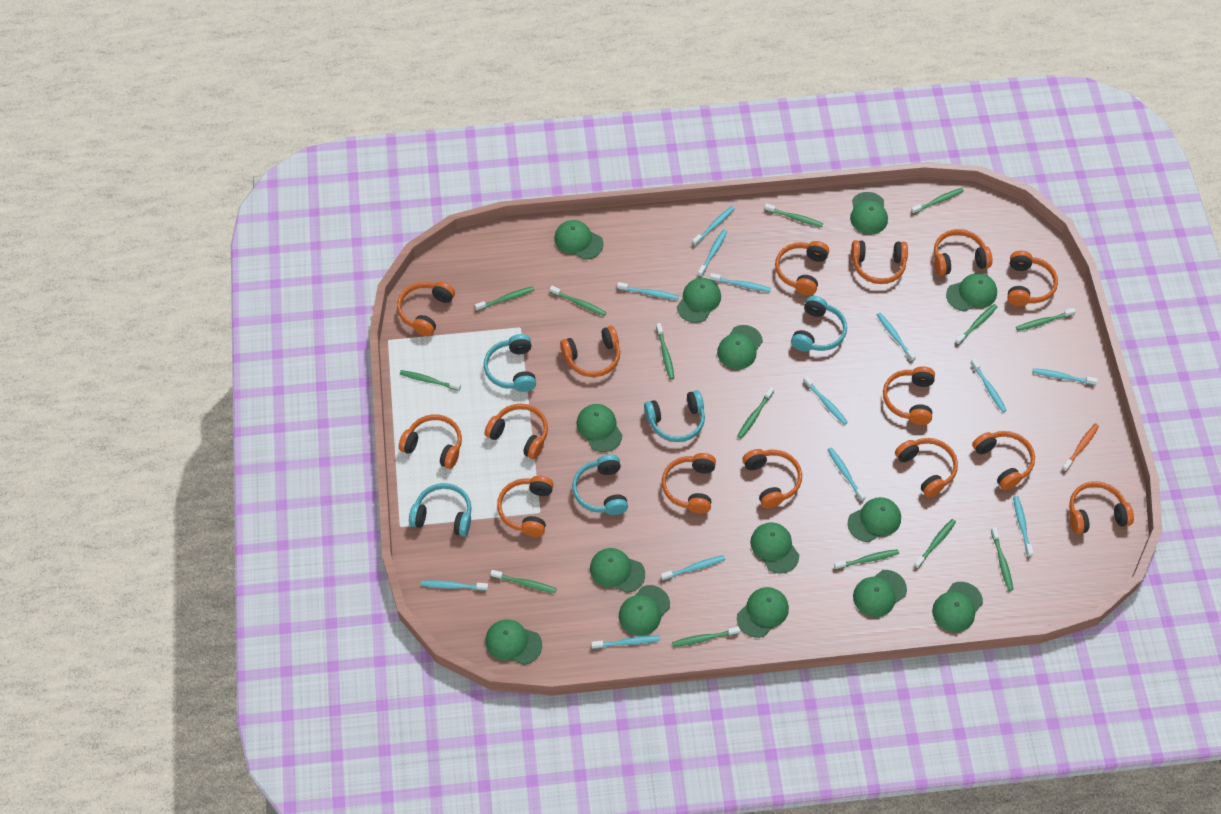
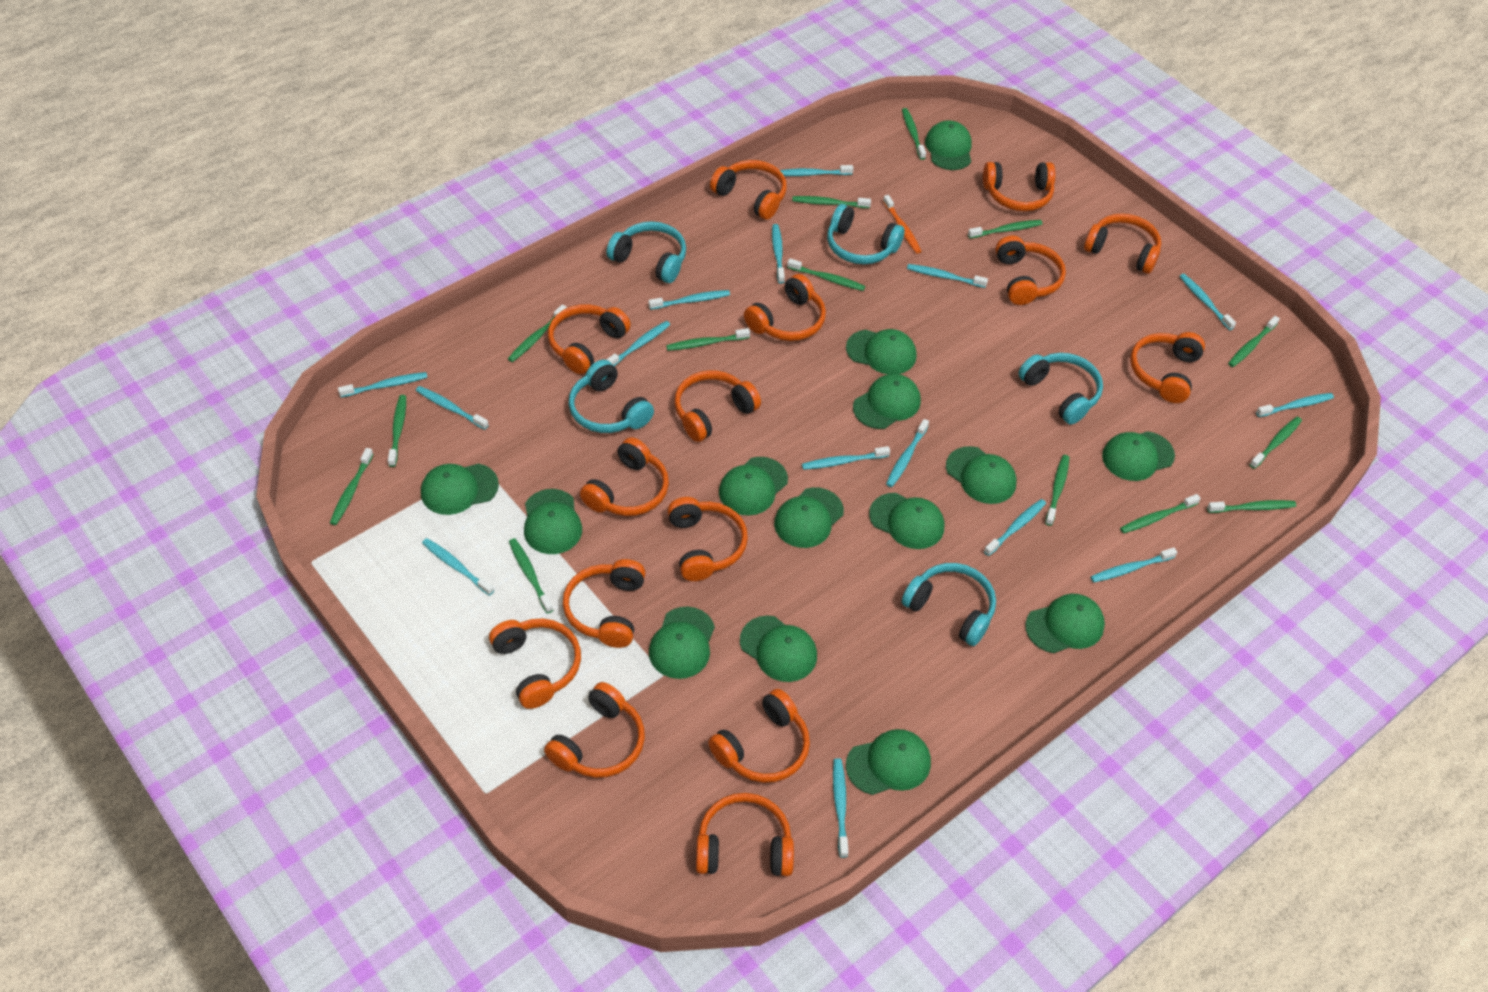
turquoise toothbrush: [421,580,488,591] [591,636,660,649] [617,282,679,300] [661,555,725,581] [692,206,735,246] [698,229,727,277] [710,273,771,292] [803,376,848,425] [827,447,866,501] [877,313,916,361] [970,358,1007,412] [1013,496,1033,557] [1032,368,1098,385] = 13 -> [338,372,428,398] [416,386,489,430] [422,538,494,596] [606,321,670,366] [648,290,730,310] [772,224,785,284] [780,165,853,176] [802,446,890,470] [833,758,848,858] [886,419,929,487] [907,264,988,288] [984,499,1046,556] [1091,548,1177,583] [1180,274,1236,330] [1256,393,1334,417] = 15

